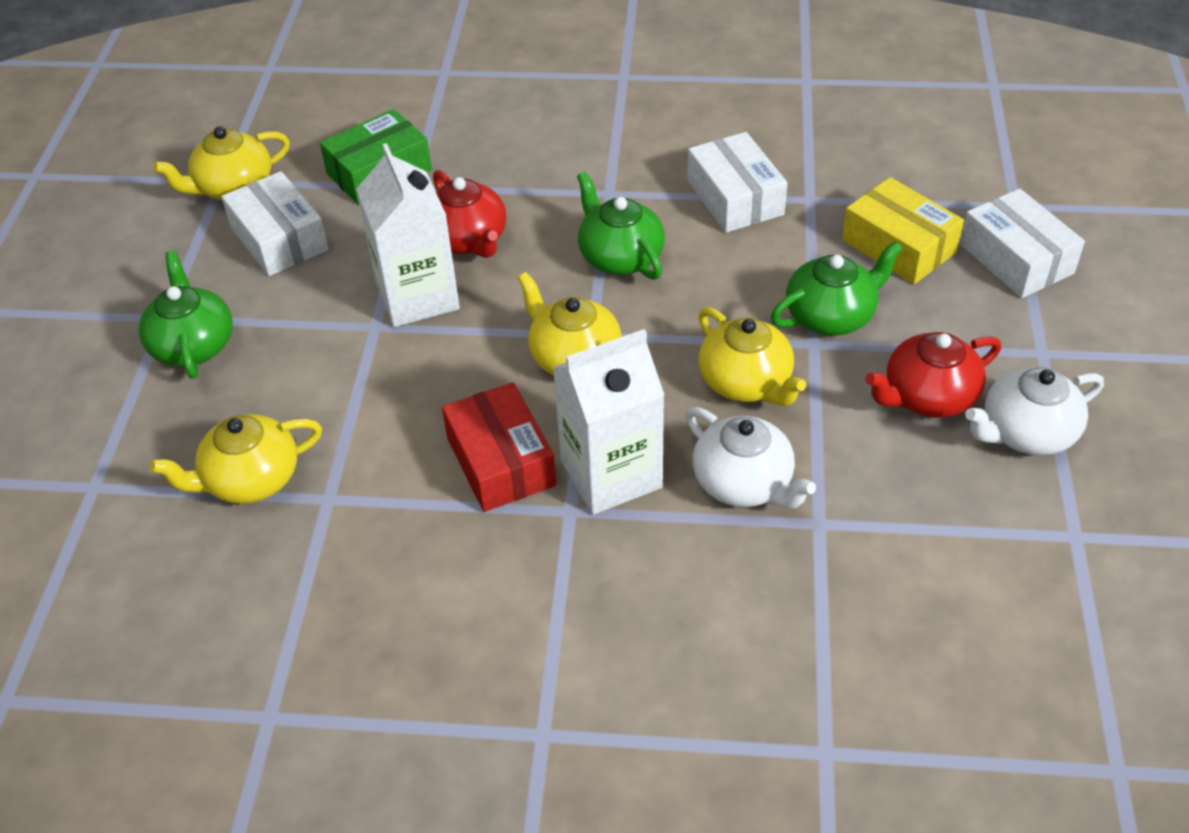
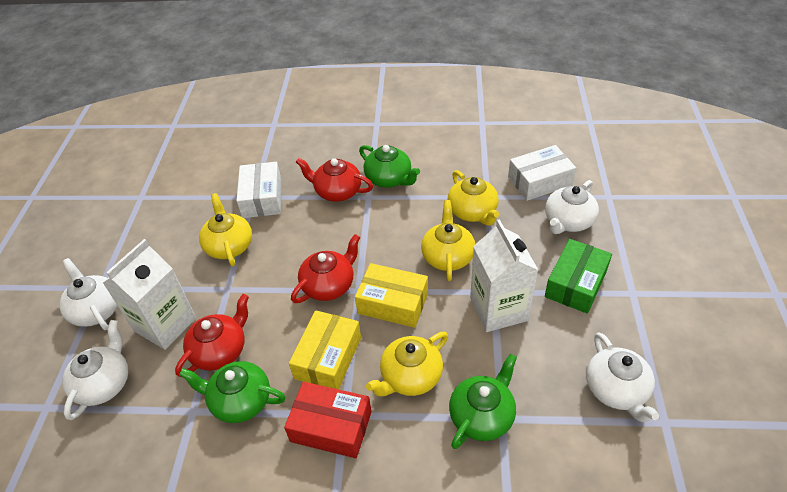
red teapot: [433,170,506,258] [865,332,1001,418] = 2 -> [175,294,249,377] [291,234,360,303] [296,158,373,202] = 3
white box: [221,171,329,276] [687,132,788,233] [960,188,1085,298] = 3 -> [237,162,281,218] [508,145,576,201] = 2
white teapot: [685,407,816,508] [965,367,1104,455] = 2 -> [59,258,118,330] [62,320,128,420] [545,180,599,234] [586,332,659,422] = 4
yellow box: [842,177,964,284] = 1 -> [289,310,361,389] [355,263,428,328] = 2

